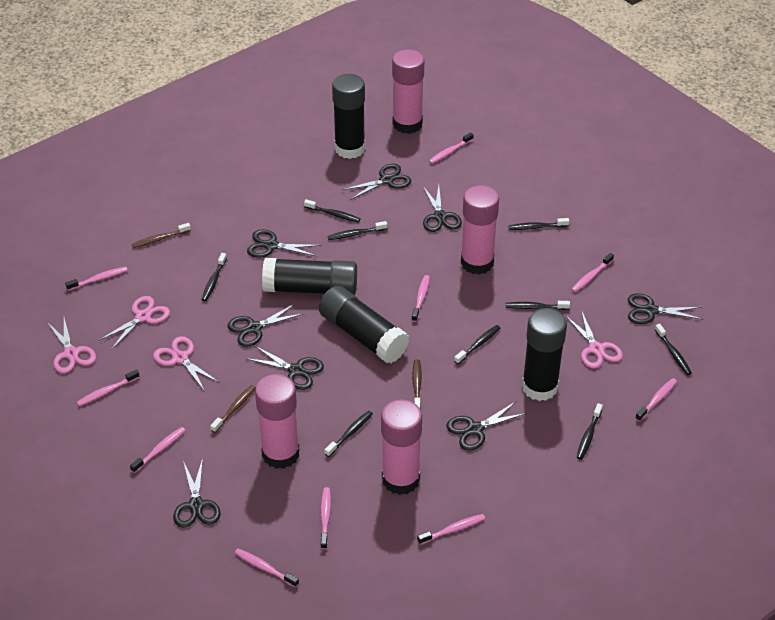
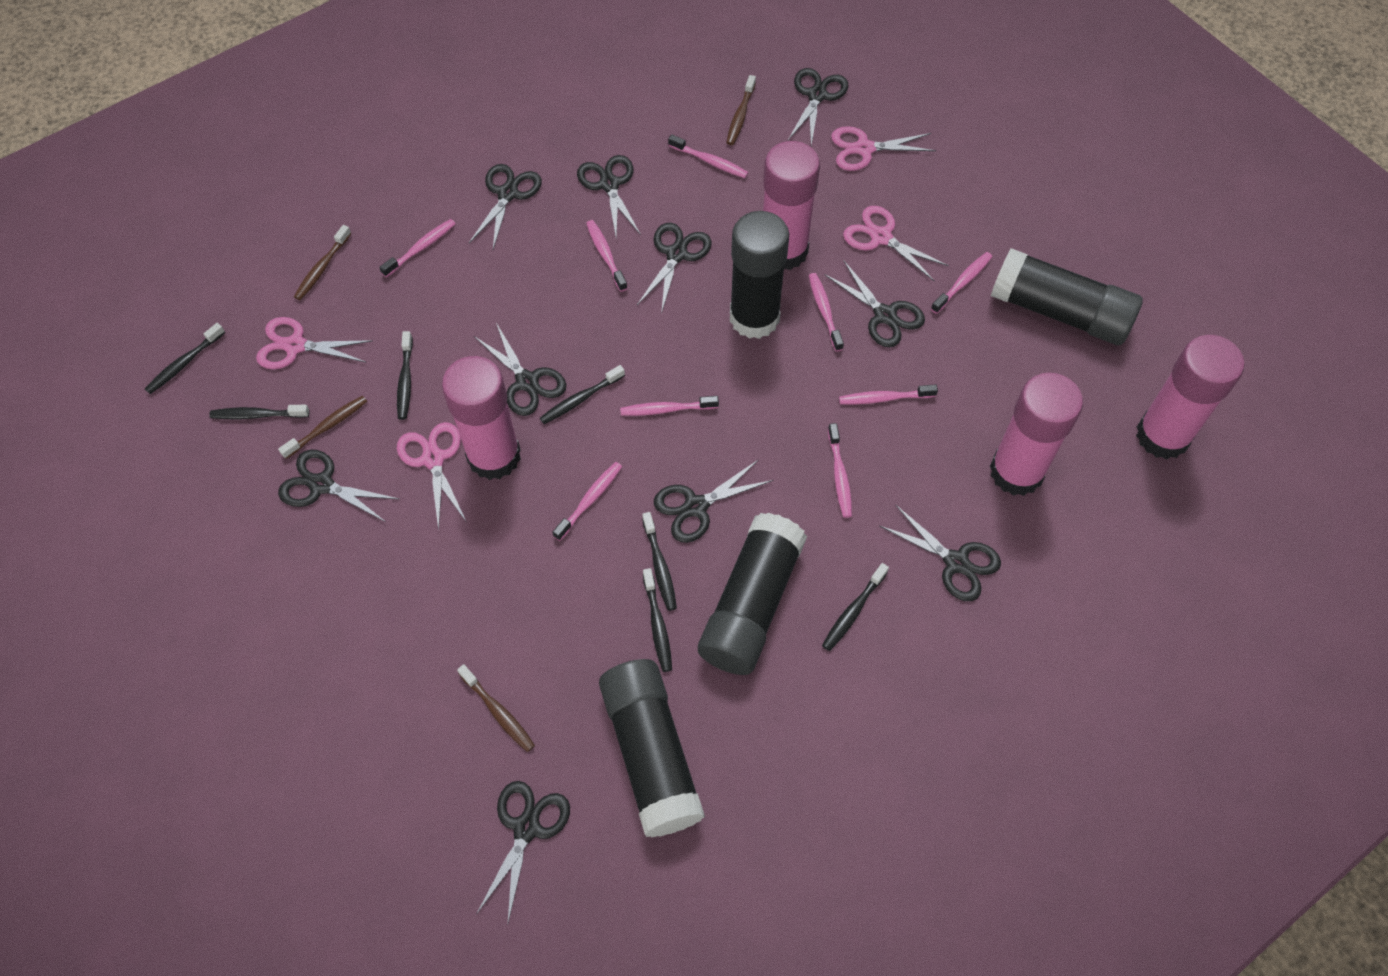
black scissors: [173,458,221,528] [227,303,304,347] [245,345,324,390] [247,229,321,258] [342,164,411,200] [423,185,462,232] [446,402,527,451] [628,293,703,324] = 8 -> [278,450,399,522] [469,164,542,249] [474,323,566,416] [477,781,570,922] [577,155,641,236] [637,223,712,314] [654,459,773,543] [788,68,848,145] [824,260,925,347] [880,505,1001,601] = 10
black toothbrush: [201,253,227,301] [304,199,361,223] [324,411,373,457] [328,221,387,240] [454,325,500,364] [505,301,570,310] [508,218,569,230] [577,403,603,460] [655,324,692,375] = 9 -> [145,323,225,394] [209,405,309,419] [397,331,413,420] [540,365,625,424] [642,512,677,611] [643,568,672,672] [822,563,889,651] = 7
brown toothbrush: [131,223,191,248] [210,385,256,433] [412,359,422,410] = 3 -> [278,395,367,459] [294,225,352,300] [457,664,535,752] [726,75,756,145] = 4
pink toothbrush: [65,267,128,291] [77,369,140,406] [130,427,185,473] [235,549,299,588] [320,487,331,550] [412,275,430,322] [417,514,485,545] [429,132,473,164] [571,253,614,292] [635,378,677,422] = 10 -> [379,219,456,277] [552,462,622,541] [586,220,628,292] [620,396,719,416] [668,134,748,178] [809,273,844,352] [828,423,852,518] [839,384,938,404] [931,252,992,314] = 9

